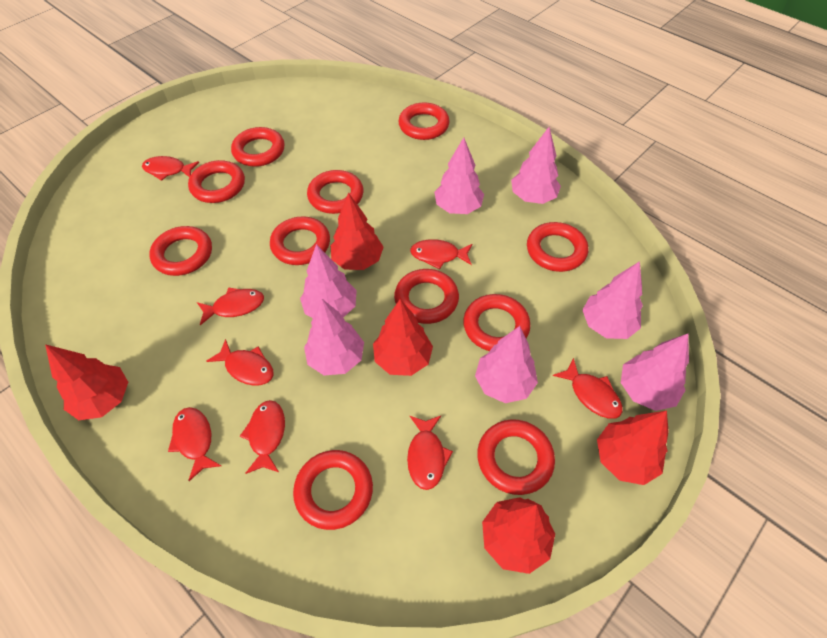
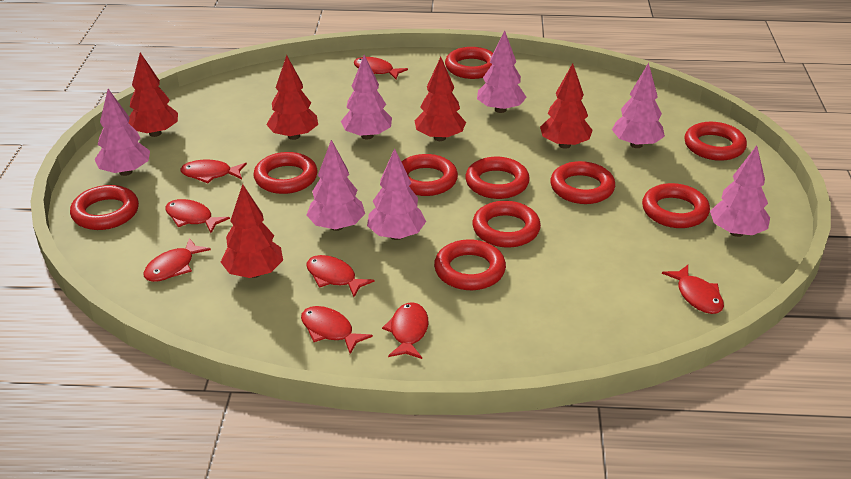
red ring: [149,226,212,276] [188,160,245,203] [231,127,285,167] [270,216,330,265] [293,450,373,530] [307,170,363,214] [394,269,459,324] [398,102,450,140] [463,294,530,351] [477,419,555,495] [527,222,588,272] = 11 -> [70,185,139,230] [254,152,318,194] [401,154,458,196] [434,239,506,290] [445,47,493,79] [465,157,530,199] [472,201,541,247] [550,161,615,204] [642,183,710,228] [684,122,747,161] = 10

